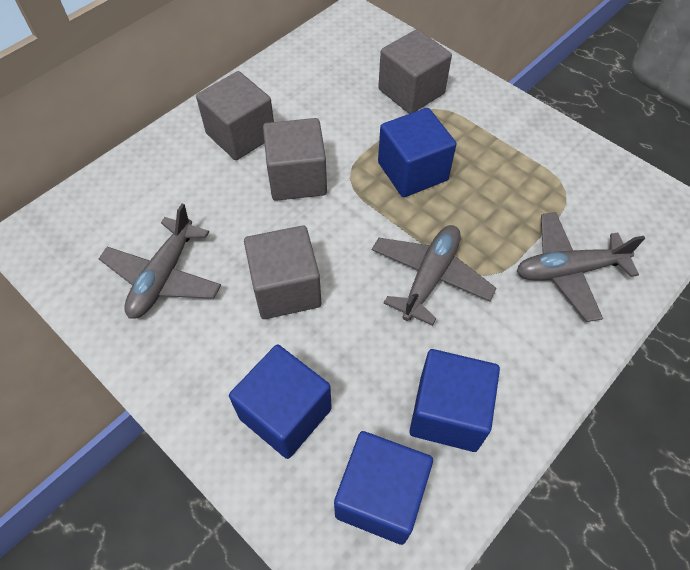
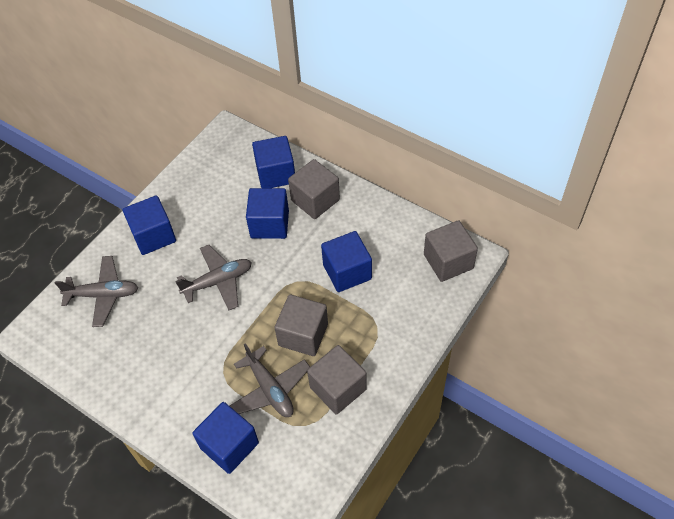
blue cube: [229,344,332,459] [334,431,433,545] [378,108,456,197] [409,349,500,452] = 4 -> [123,195,176,255] [192,402,259,474] [246,188,289,239] [252,136,295,188] [321,231,372,292] = 5

